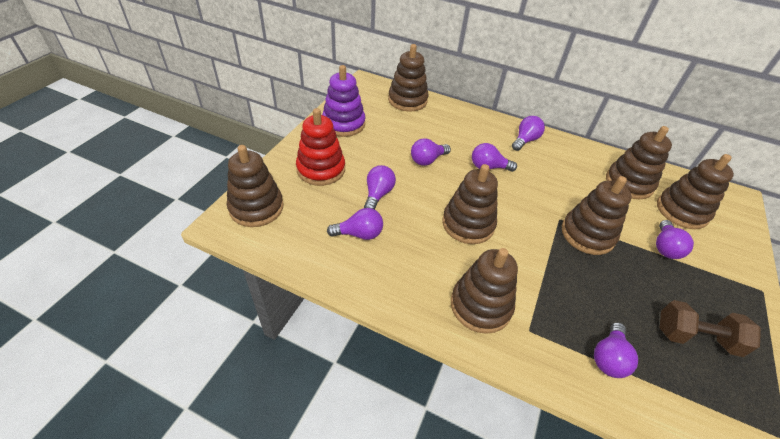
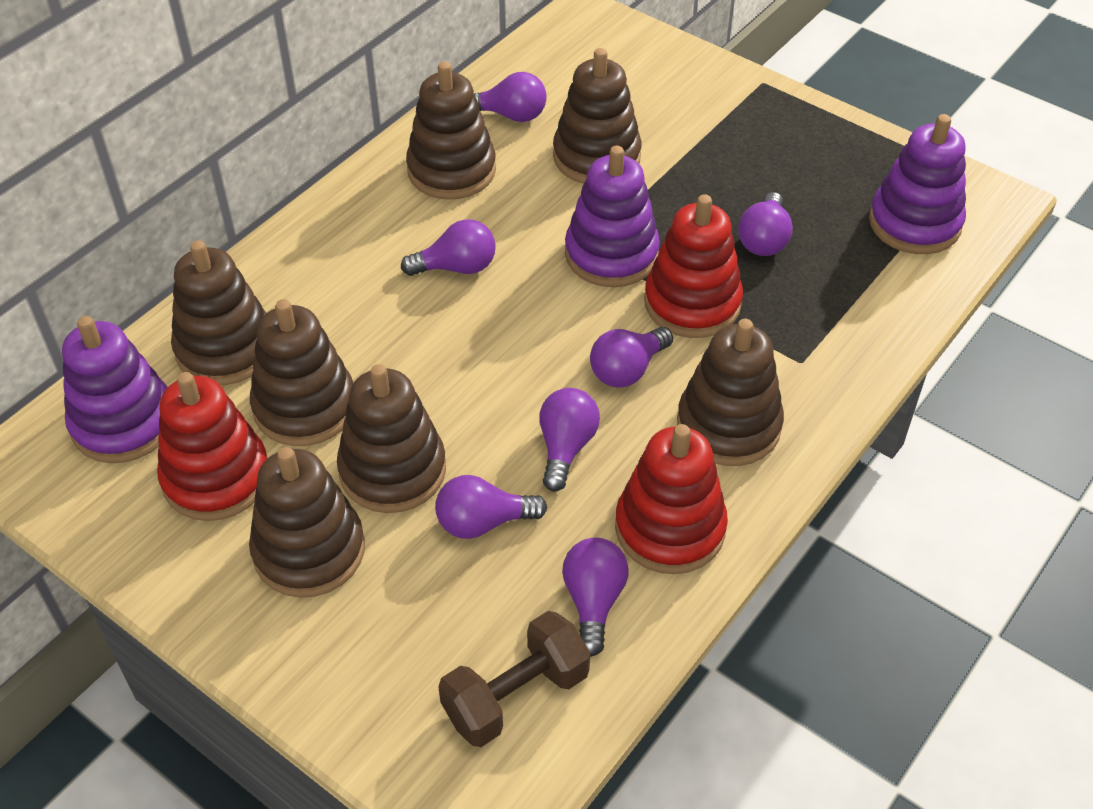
purple stacking toy: [322,65,366,137] = 1 -> [62,316,167,463] [565,146,660,287] [869,114,966,254] = 3
red stacking toy: [296,108,345,186] = 1 -> [157,372,268,521] [615,424,728,574] [644,194,743,338] = 3

